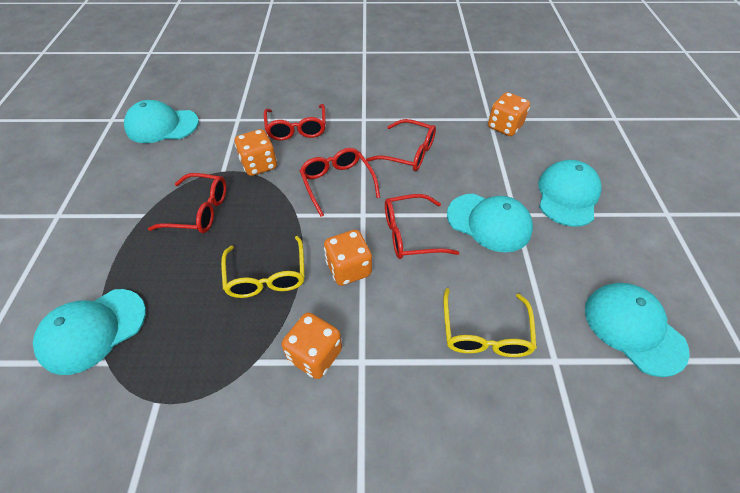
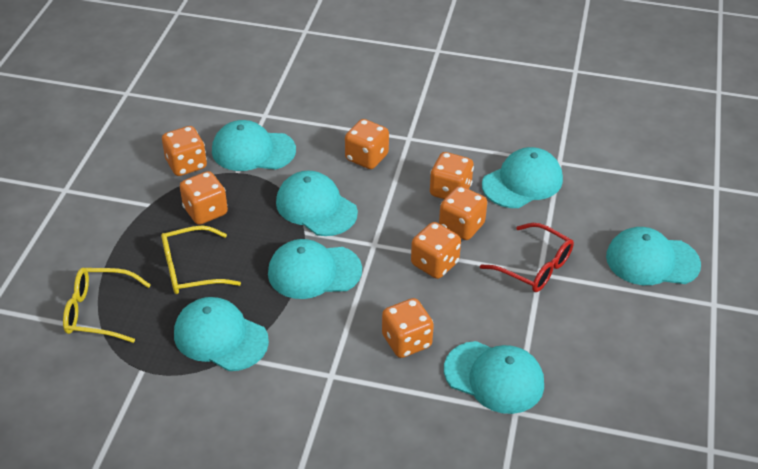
orange dice: [234,129,277,176] [282,312,342,379] [324,230,372,286] [488,92,530,136] = 4 -> [162,126,207,176] [180,171,228,225] [345,119,389,169] [382,298,434,358] [411,222,461,279] [430,152,474,199] [439,186,487,240] = 7
red glasses: [148,173,226,233] [264,104,326,141] [300,148,380,217] [366,119,436,171] [385,194,459,259] = 5 -> [480,223,574,292] = 1
turquoise cap: [33,289,146,375] [124,100,199,143] [447,194,533,252] [538,160,602,227] [585,283,690,377] = 5 -> [174,297,269,371] [212,120,296,171] [268,239,362,299] [276,171,358,236] [444,341,544,414] [482,147,563,208] [606,227,701,285] = 7

